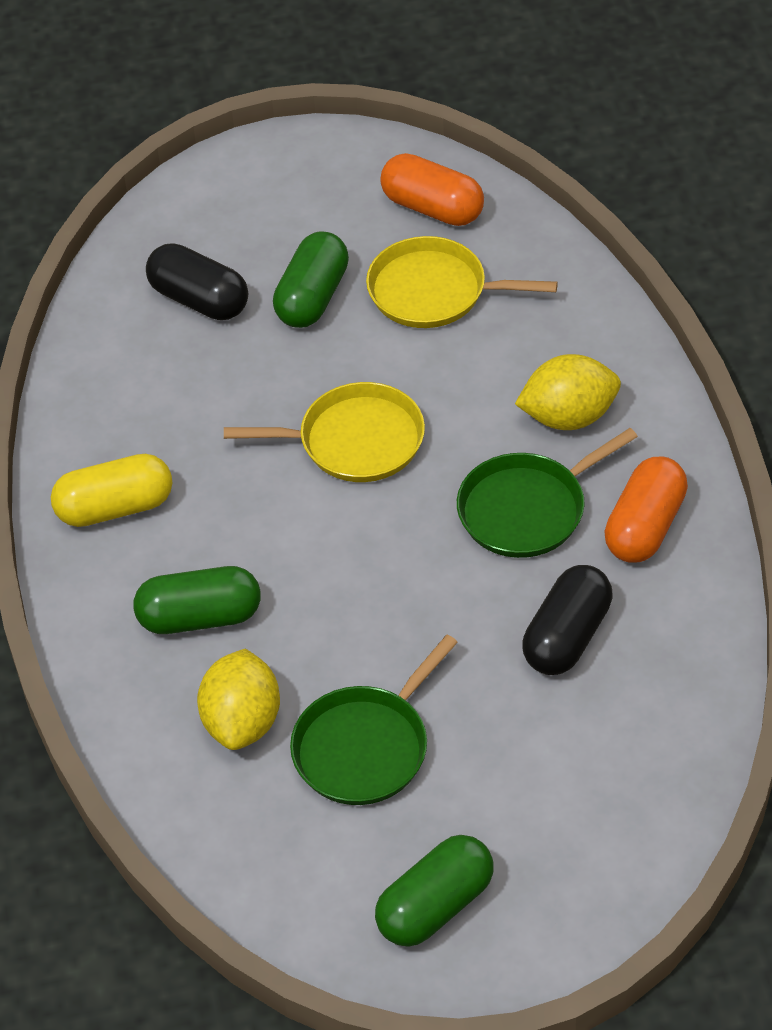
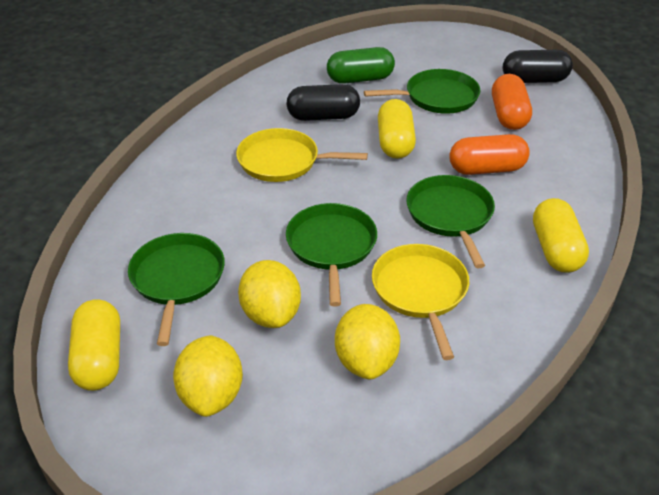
green capsule: [133,566,261,634] [273,231,349,328] [375,835,494,947] = 3 -> [327,47,395,84] = 1
green pan: [290,635,458,805] [457,428,638,558] = 2 -> [128,233,225,346] [286,203,377,307] [364,69,480,114] [406,175,495,268] = 4
yellow capsule: [51,454,172,527] = 1 -> [68,300,120,391] [378,99,416,159] [533,198,589,273] = 3
yellow lemon: [197,649,280,750] [515,354,621,430] = 2 -> [173,335,243,417] [238,260,301,328] [335,304,400,380] = 3

